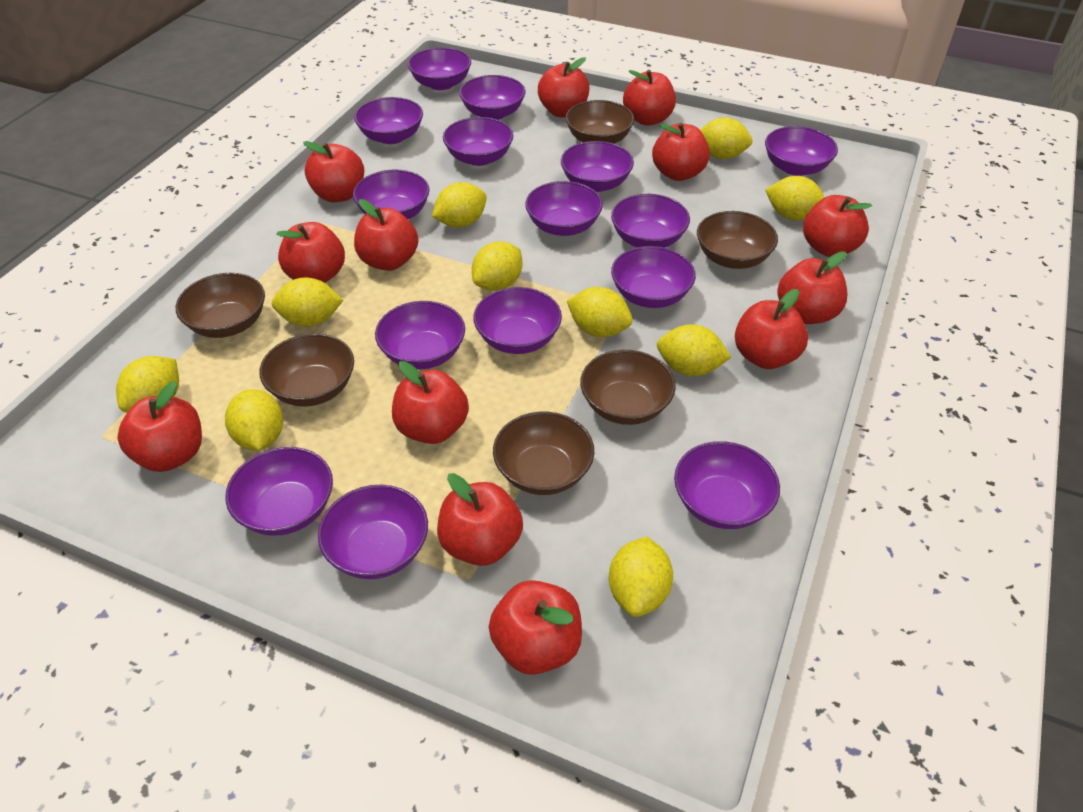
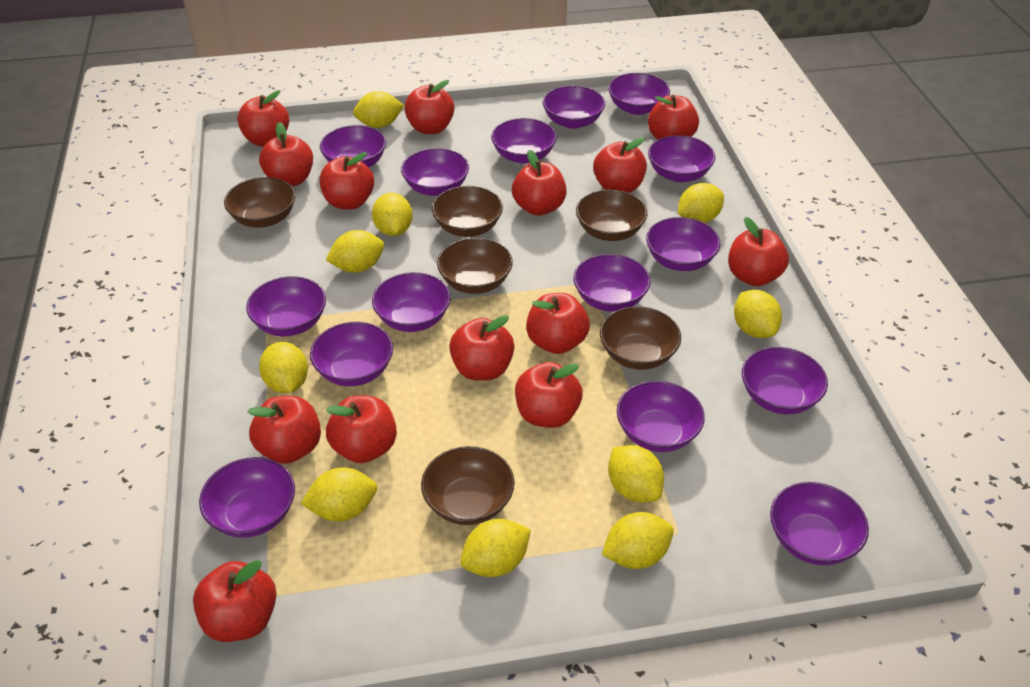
red apple: [117,381,202,472] [277,222,345,283] [303,141,364,202] [354,199,418,271] [392,361,469,444] [437,473,523,566] [489,580,582,675] [538,57,589,117] [623,70,676,126] [652,123,710,181] [735,289,808,369] [777,251,847,324] [803,195,872,257] = 13 -> [193,560,277,642] [237,90,289,146] [247,396,321,464] [259,122,313,186] [319,152,374,210] [326,395,397,463] [404,80,454,134] [449,315,514,381] [512,150,566,216] [515,362,583,428] [526,293,590,354] [593,137,647,193] [648,95,699,140] [728,217,789,286] = 14

